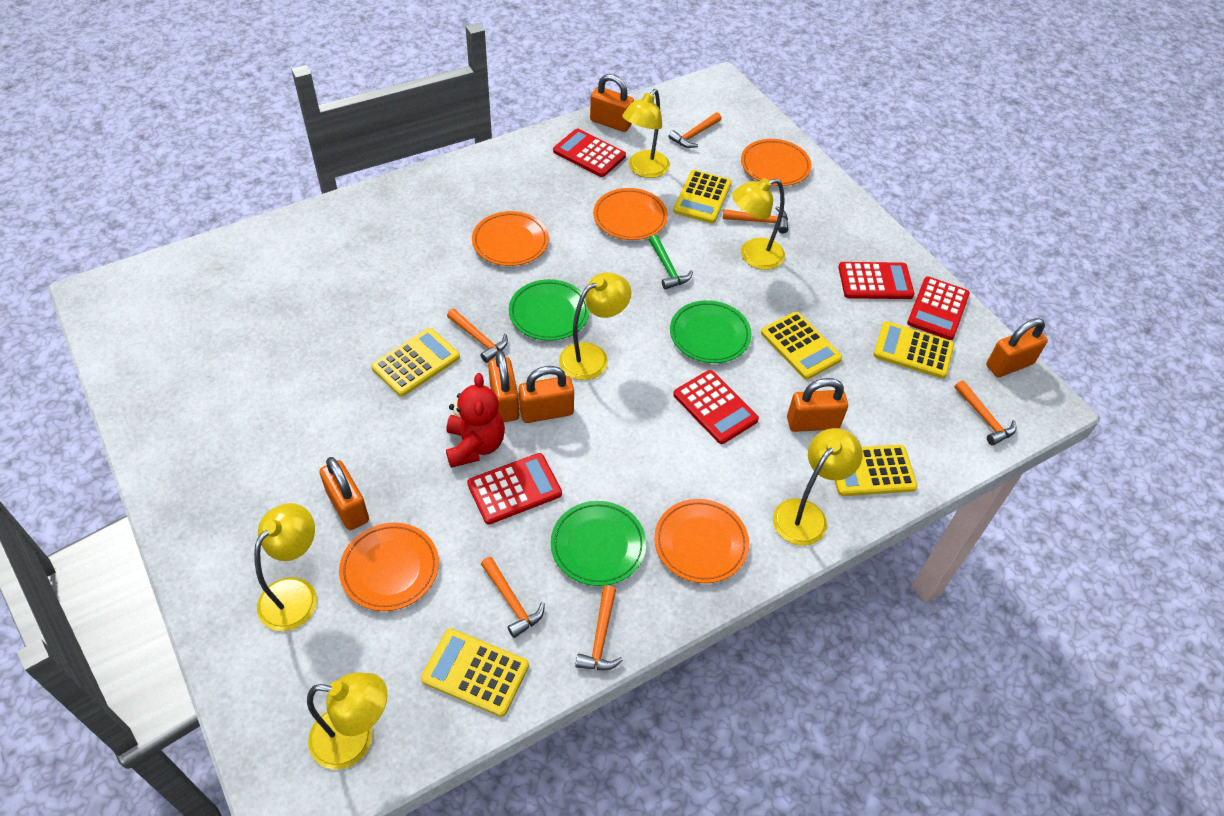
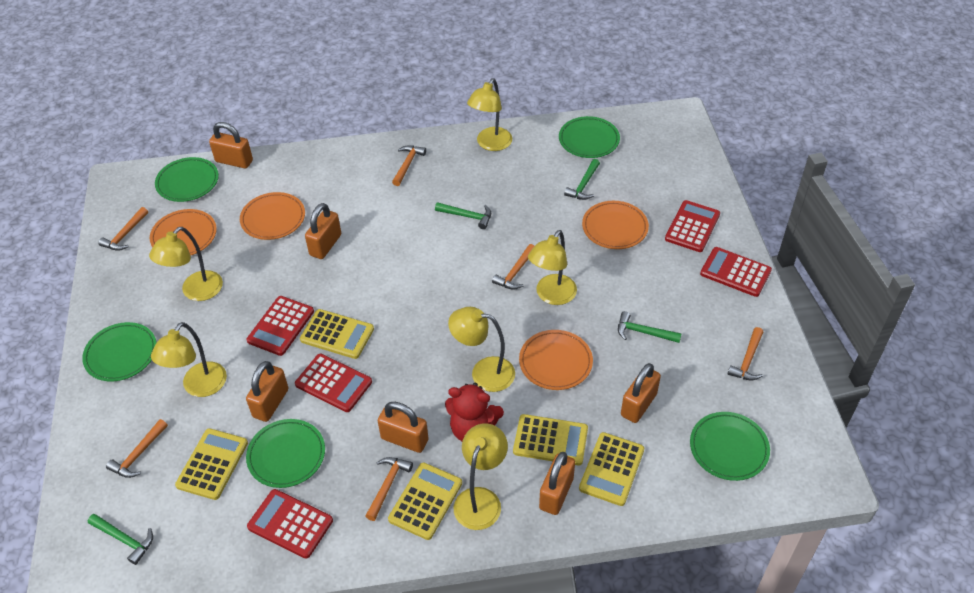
green hammer: [649,235,693,289] = 1 -> [88,514,153,565] [435,202,491,229] [564,159,600,200] [618,311,682,343] = 4
green plate: [509,279,590,341] [551,501,646,586] [670,300,752,363] = 3 -> [82,322,157,381] [155,157,219,202] [246,419,325,488] [559,116,620,158] [690,412,770,481] = 5
orange plate: [339,523,439,611] [472,211,549,266] [593,188,668,240] [654,499,749,583] [741,139,812,186] = 5 -> [150,209,217,256] [240,192,305,240] [519,330,593,390] [582,201,649,249] = 4
yellow calculator: [371,328,460,397] [421,628,529,717] [673,170,732,223] [761,312,842,379] [834,445,918,496] [873,321,954,379] = 6 -> [175,428,248,500] [300,309,374,359] [388,463,462,540] [513,414,588,466] [579,432,644,506] = 5

